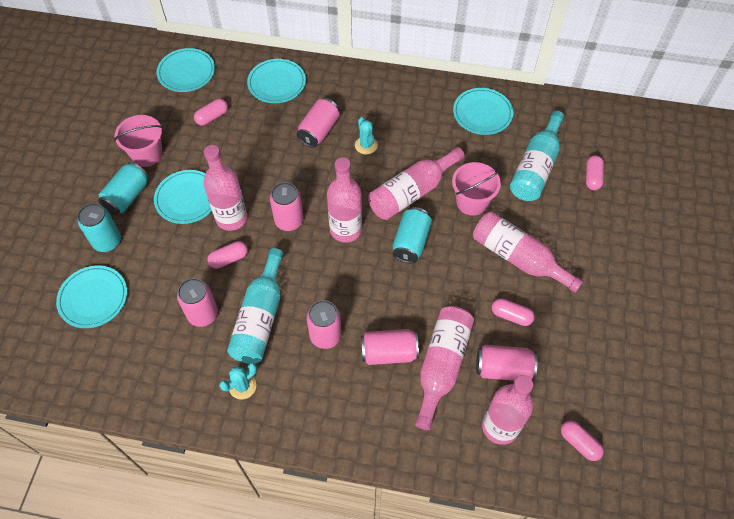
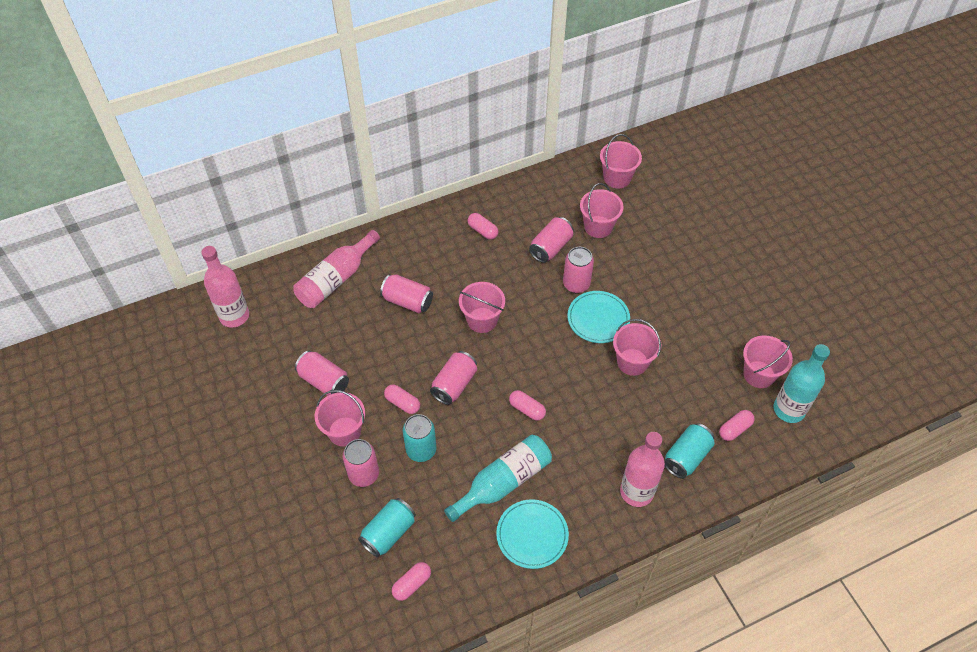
pink bottle: [204,145,247,231] [327,157,362,243] [368,147,465,220] [415,306,474,430] [473,211,584,293] [482,375,533,445] = 6 -> [201,246,249,328] [293,230,380,308] [620,432,665,507] = 3
pink bucket: [114,115,162,167] [452,162,501,216] = 2 -> [315,390,365,446] [459,282,505,333] [580,183,624,238] [600,134,642,188] [613,319,661,376] [743,336,793,388] = 6
turquoise cactus: [219,363,257,400] [355,117,378,154] = 2 -> none = 0
turquoise plate: [56,266,127,328] [154,170,212,224] [157,48,215,92] [247,59,306,103] [453,88,513,135] = 5 -> [496,499,569,569] [567,291,630,343] = 2

